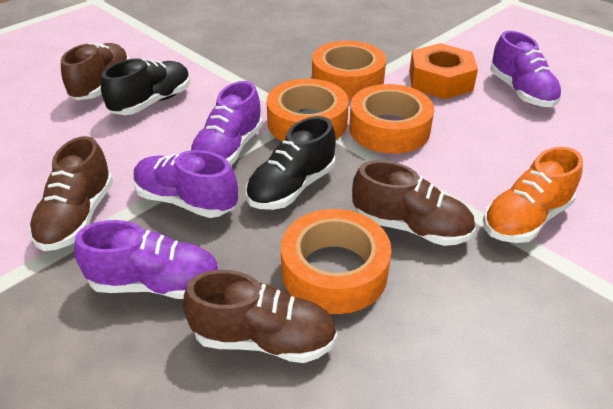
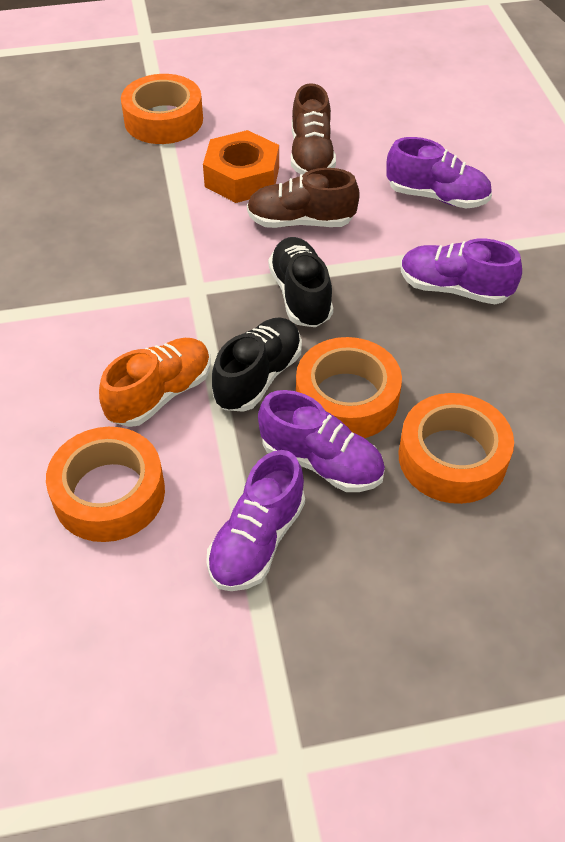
brown shoe: [29,136,113,251] [61,43,129,100] [183,270,337,363] [352,160,475,246] = 4 -> [247,168,360,228] [291,83,336,175] = 2

